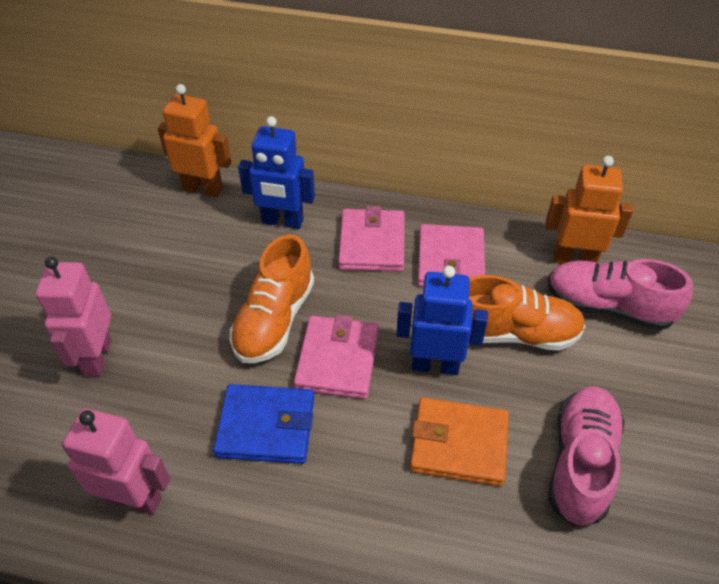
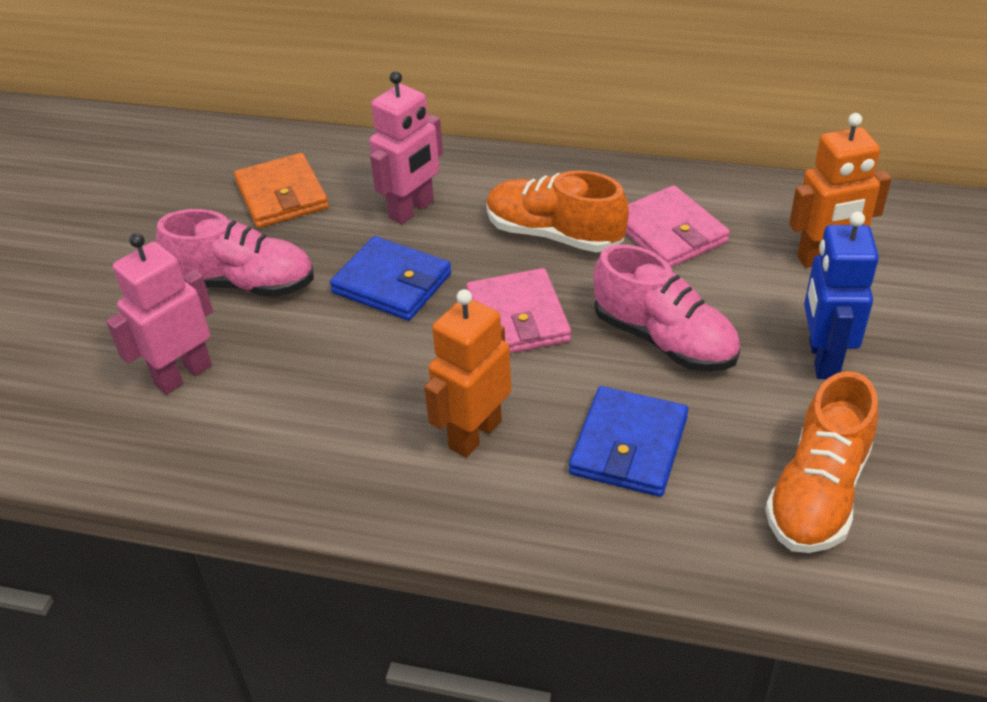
blue robot: [238,116,315,229] [396,266,488,375] = 2 -> [804,211,879,379] = 1
blue wallet: [213,384,314,464] = 1 -> [330,236,451,321] [569,386,688,497] = 2
pink wallet: [294,315,379,399] [338,206,405,272] [418,224,485,287] = 3 -> [466,268,571,353] [626,185,730,267] = 2

